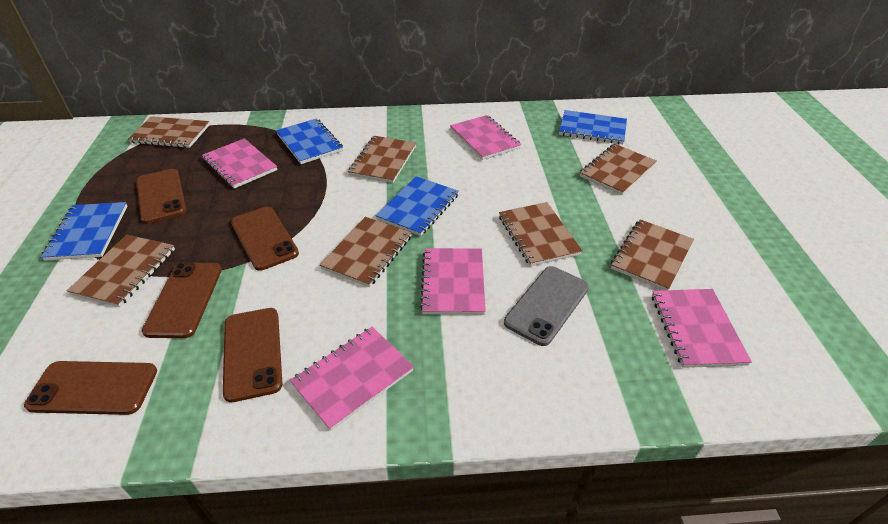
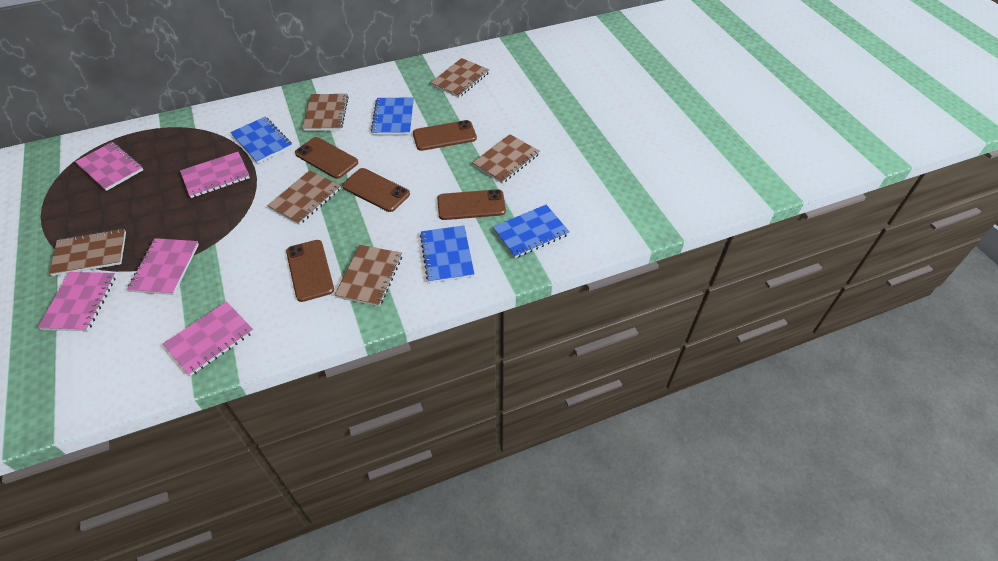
brown notebook: [67,235,175,307] [128,116,210,148] [320,217,412,287] [348,136,416,183] [499,202,583,266] [580,144,657,195] [611,219,694,290] = 7 -> [49,229,126,276] [268,170,341,225] [302,94,349,131] [335,245,402,307] [431,58,489,98] [473,134,540,184] = 6
grey phone: [504,266,589,346] = 1 -> none = 0

